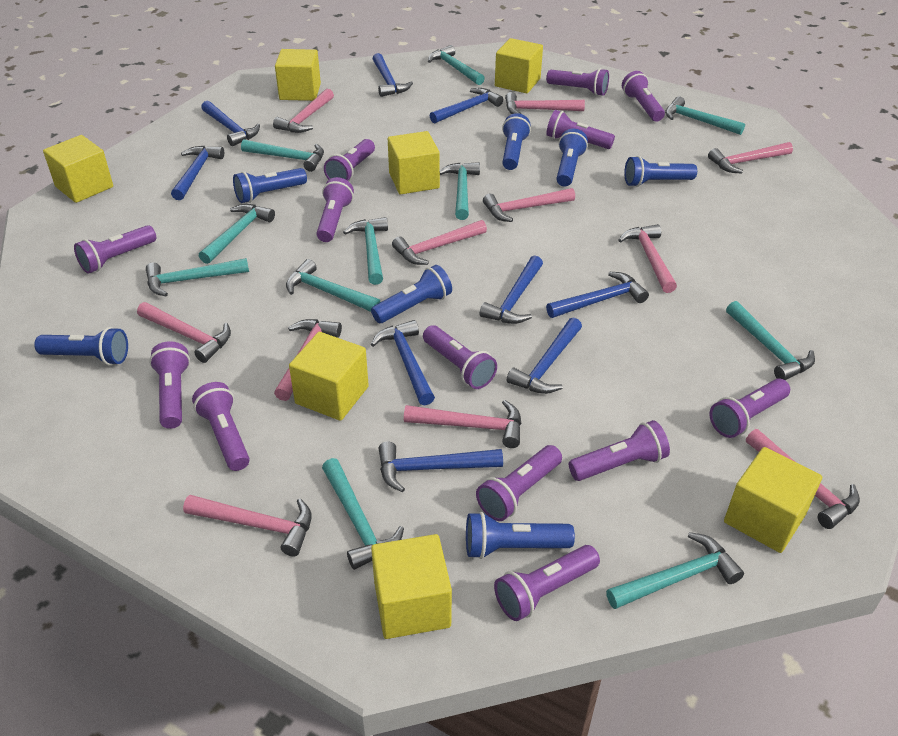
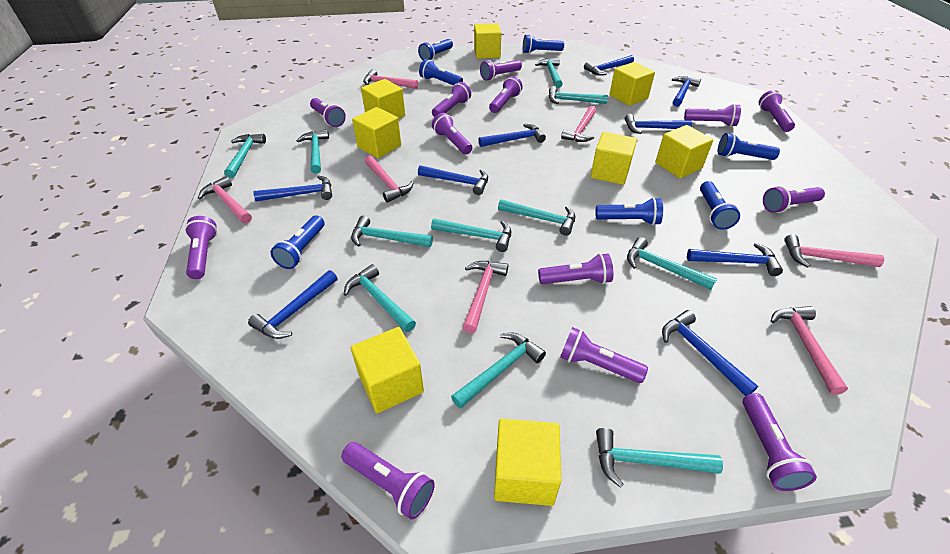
pink hammer: [137,302,231,363] [183,495,312,557] [273,89,334,133] [274,319,342,401] [392,220,487,265] [404,400,522,448] [483,188,575,222] [505,92,585,114] [618,224,677,293] [708,142,793,174] [746,429,860,529] = 11 -> [198,176,252,224] [363,69,418,89] [364,155,414,203] [462,261,508,334] [561,106,596,142] [770,306,848,395] [784,234,884,267] = 7
yellow cube: [43,135,113,203] [275,49,321,101] [289,332,369,421] [371,534,452,639] [388,131,440,194] [495,38,543,93] [724,447,822,553] = 7 -> [351,327,424,413] [352,107,401,158] [361,79,405,119] [474,23,501,59] [494,419,561,506] [590,132,637,185] [609,62,655,106] [655,125,713,178] = 8

